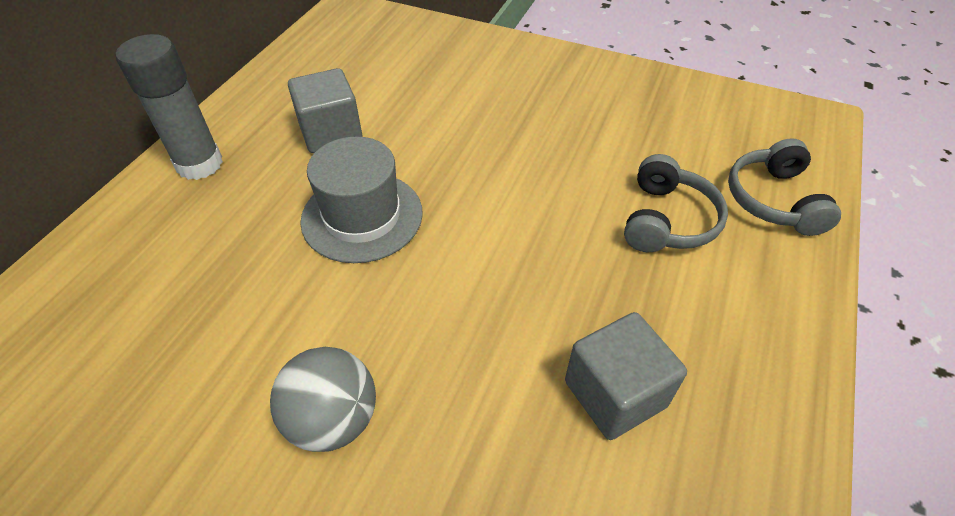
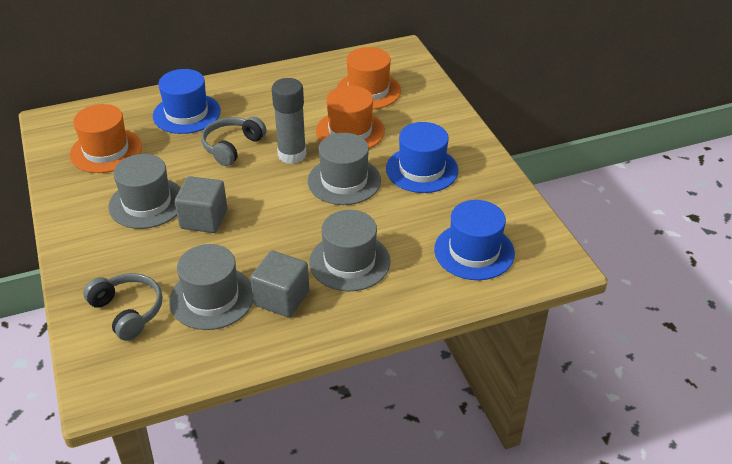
blue hat: none = 0 -> [153,69,221,134] [386,122,458,193] [434,200,515,280] = 3
grey ball: [270,347,376,452] = 1 -> none = 0
grey hat: [300,136,423,263] = 1 -> [108,154,181,229] [169,244,253,330] [308,133,381,205] [309,210,390,291] = 4
orange hat: none = 0 -> [70,104,142,173] [316,85,385,149] [336,47,401,109] = 3

